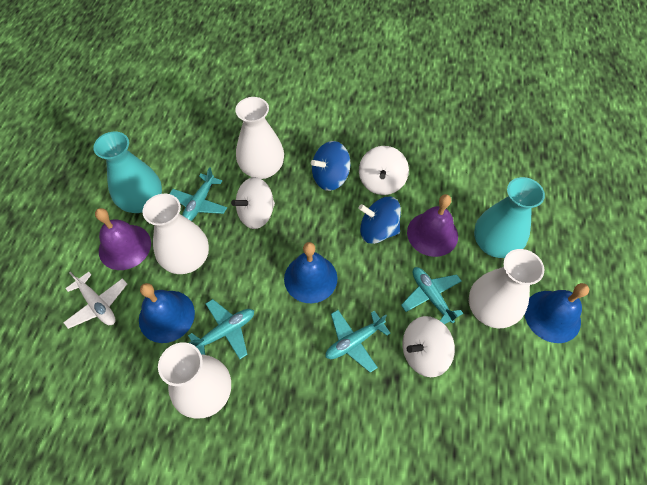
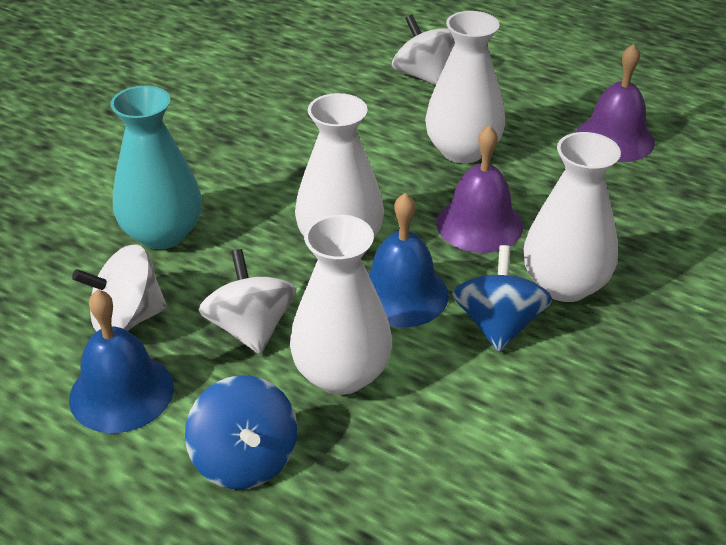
blue bell: [139,283,195,343] [284,242,337,303] [525,283,589,343] = 3 -> [69,289,174,433] [368,193,449,327] = 2
turquoise plane: [170,167,227,221] [188,299,254,359] [326,310,391,373] [401,267,463,324] = 4 -> none = 0
turquoise vase: [93,132,162,213] [474,177,545,258] = 2 -> [110,86,202,249] = 1
white plane: [63,272,127,329] = 1 -> none = 0

